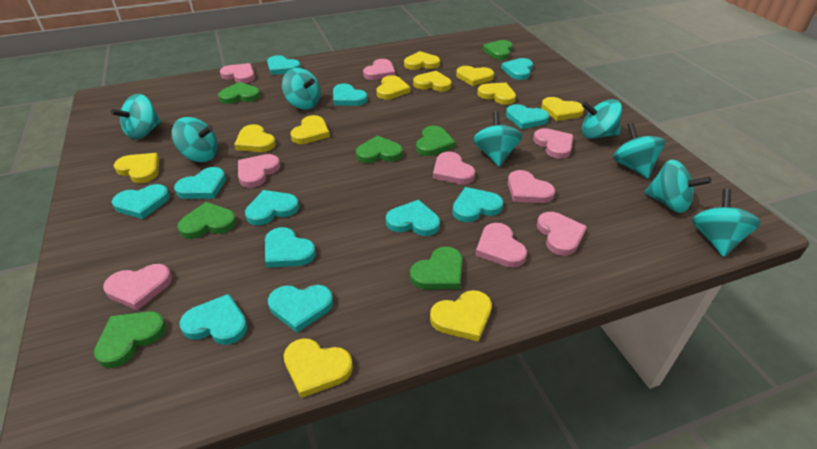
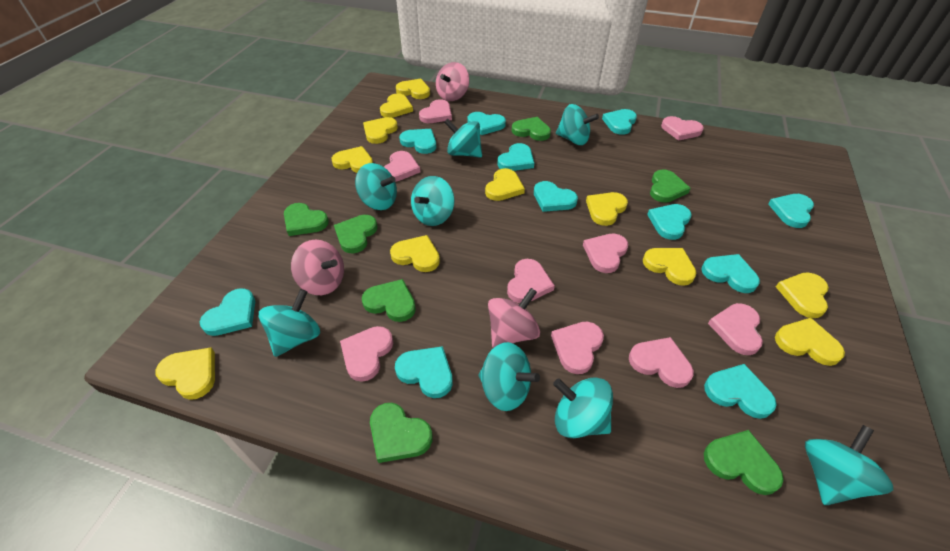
pink spinning top: none = 0 -> [291,240,344,295] [436,62,469,101] [488,288,540,348] = 3
turquoise heart: [112,184,170,219] [174,167,226,199] [179,294,247,345] [245,190,299,225] [265,227,316,268] [267,55,301,75] [268,285,333,333] [333,84,368,106] [386,200,440,236] [452,187,503,222] [501,58,533,80] [506,104,549,129] = 12 -> [200,288,255,336] [395,346,453,398] [399,129,436,154] [467,112,506,135] [498,143,534,171] [534,181,578,212] [602,109,637,135] [647,204,692,240] [701,254,760,293] [704,364,777,419] [768,194,814,228] = 11

